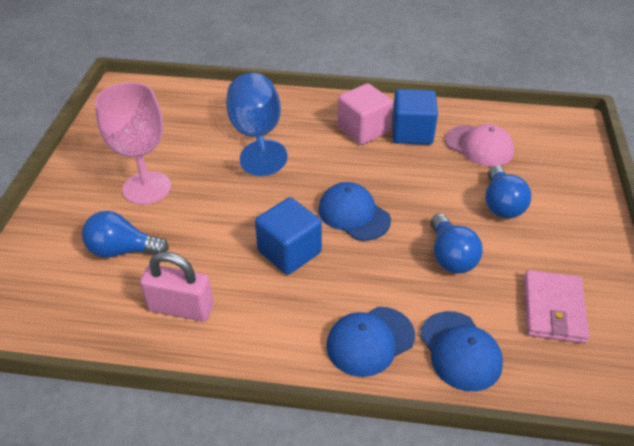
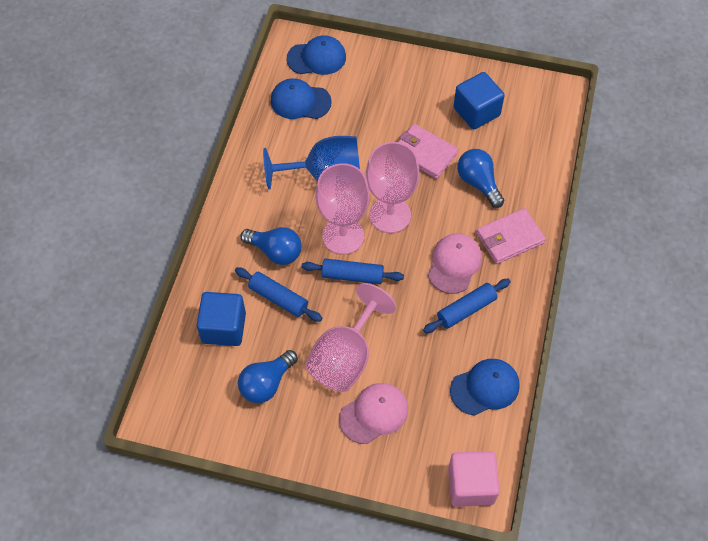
blue rolling pin: none = 0 -> [235,267,322,322] [302,258,404,284] [423,279,511,333] = 3
pink cap: [445,124,514,167] = 1 -> [339,383,408,444] [428,233,482,294] = 2
pink goblet: [95,82,171,205] = 1 -> [305,283,396,392] [316,163,370,255] [366,142,420,233] = 3
pink padlock: [140,252,214,322] = 1 -> none = 0
pink wallet: [524,270,589,344] = 1 -> [399,124,458,179] [476,208,546,264] = 2

